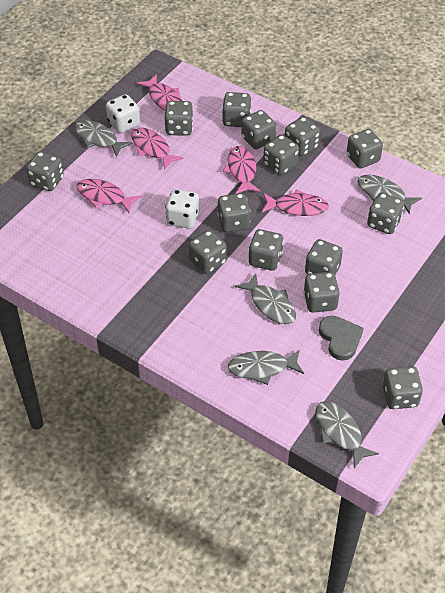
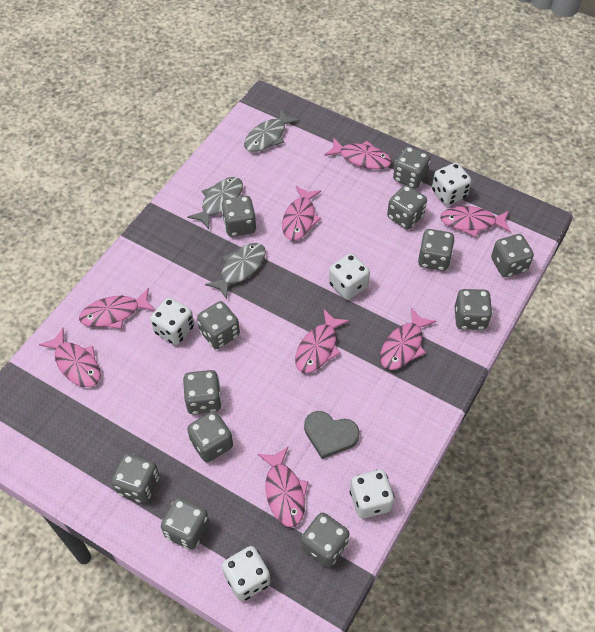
grey dice: [26,152,64,191] [165,101,194,136] [189,230,227,274] [217,193,251,232] [222,92,251,127] [242,110,276,149] [248,229,284,271] [263,135,299,175] [285,117,320,156] [303,272,340,313] [305,239,343,275] [347,129,383,168] [367,193,404,234] [383,366,423,409] = 14 -> [112,453,159,503] [161,497,209,550] [183,370,222,414] [187,411,233,462] [197,301,240,349] [221,196,256,237] [301,512,349,567] [387,185,427,229] [393,146,431,189] [418,229,455,271] [455,289,493,330] [491,234,534,277] = 12
grey fish: [75,120,132,157] [228,350,304,385] [235,273,296,324] [316,401,379,468] [357,175,422,214] = 5 -> [187,177,243,229] [205,243,266,299] [244,109,299,152] = 3
pink fish: [76,179,141,213] [131,128,184,170] [137,74,182,110] [223,146,261,194] [262,189,329,216] = 5 -> [39,328,101,387] [79,288,155,329] [258,447,309,527] [282,186,321,241] [295,310,349,373] [324,137,392,169] [380,308,436,370] [440,206,511,237] = 8
white dice: [106,94,140,133] [165,189,199,229] = 2 -> [150,297,194,345] [222,546,271,601] [329,253,370,300] [350,470,394,519] [432,163,472,205] = 5

